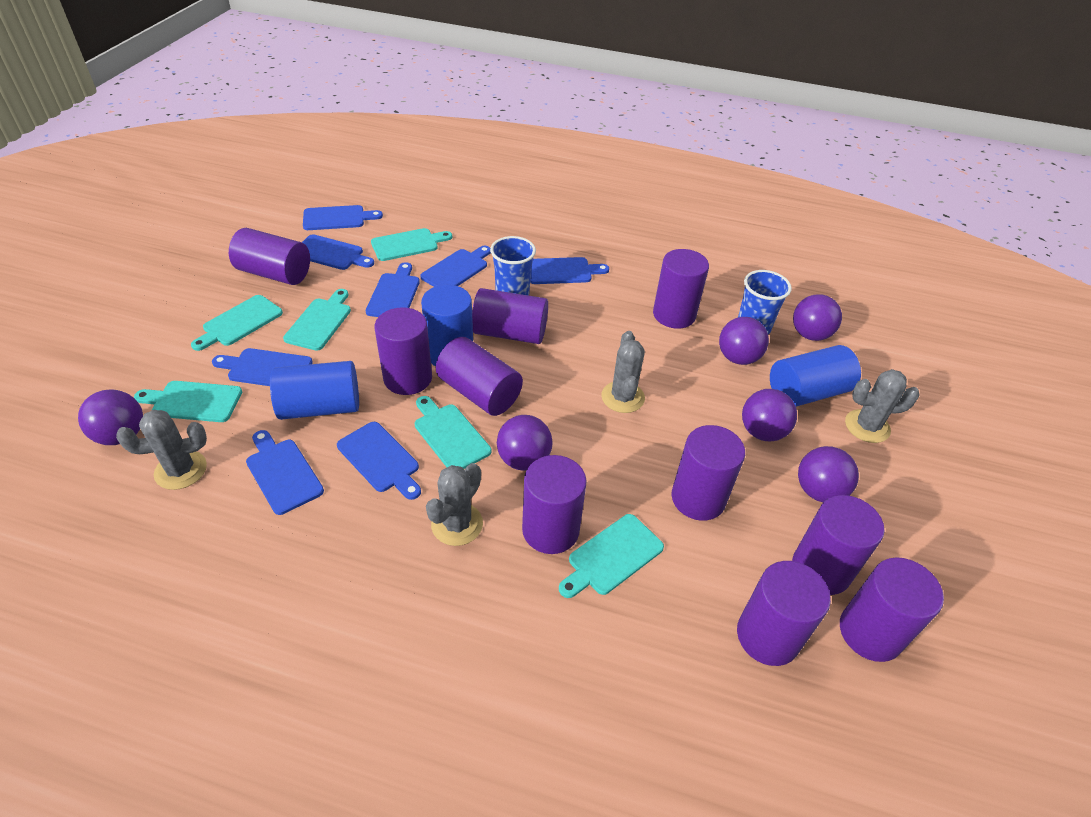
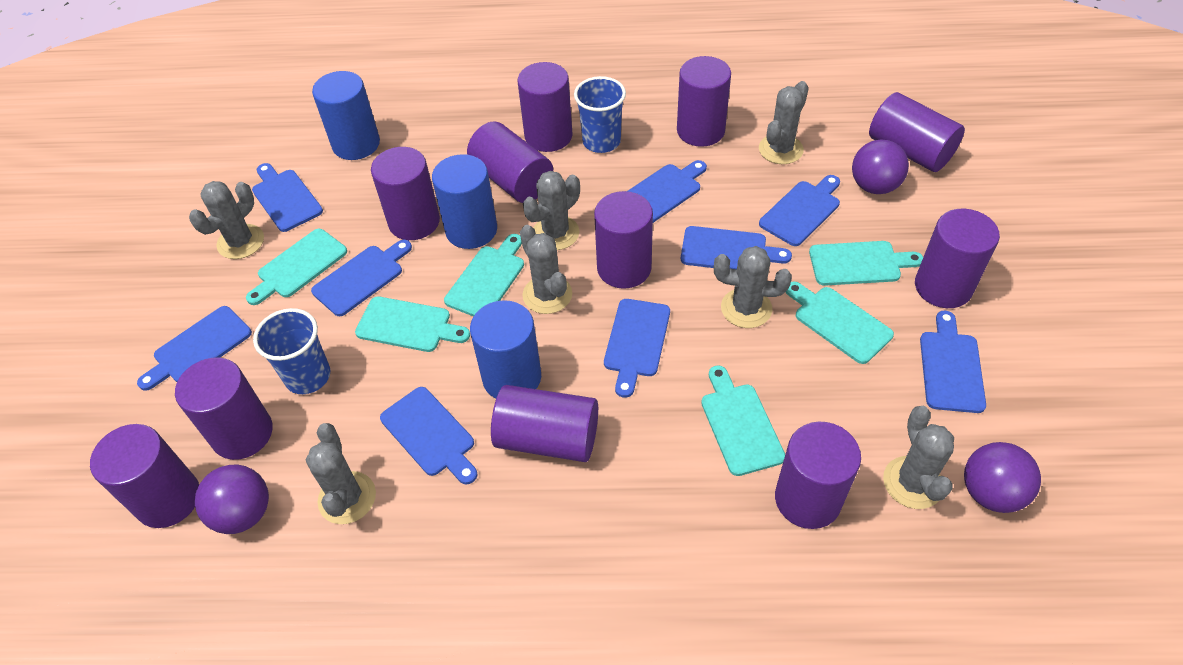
blue cutting board: [212,348,313,386] [246,430,324,515] [302,234,374,270] [303,205,383,230] [337,422,421,500] [366,262,420,317] [420,246,491,287] [530,257,609,284] = 8 -> [137,306,252,391] [252,163,323,232] [311,240,412,316] [380,387,477,484] [604,299,670,398] [627,160,707,223] [681,226,792,269] [759,175,840,246] [920,311,986,413] = 9
grey cactus: [116,410,207,490] [426,463,483,546] [601,331,645,413] [845,369,920,443] = 4 -> [189,181,264,259] [306,423,376,524] [520,225,572,314] [523,171,580,250] [714,246,792,328] [759,81,809,164] [883,406,954,509] = 7
purple ball: [78,390,143,445] [497,415,553,471] [719,317,769,365] [742,389,797,441] [793,294,842,341] [798,446,859,502] = 6 -> [195,465,269,534] [852,139,909,194] [964,442,1041,513] = 3
purple cylinder: [229,228,310,285] [374,307,432,395] [436,337,523,416] [472,288,548,344] [522,455,587,554] [653,249,709,329] [671,425,745,521] [737,561,831,666] [792,495,885,595] [840,557,944,662] = 10 -> [90,424,199,528] [175,357,273,460] [371,147,440,240] [467,122,553,203] [491,385,598,462] [518,62,572,152] [594,191,653,289] [677,56,731,147] [775,422,861,529] [869,92,965,172] [915,209,1000,308] = 11

